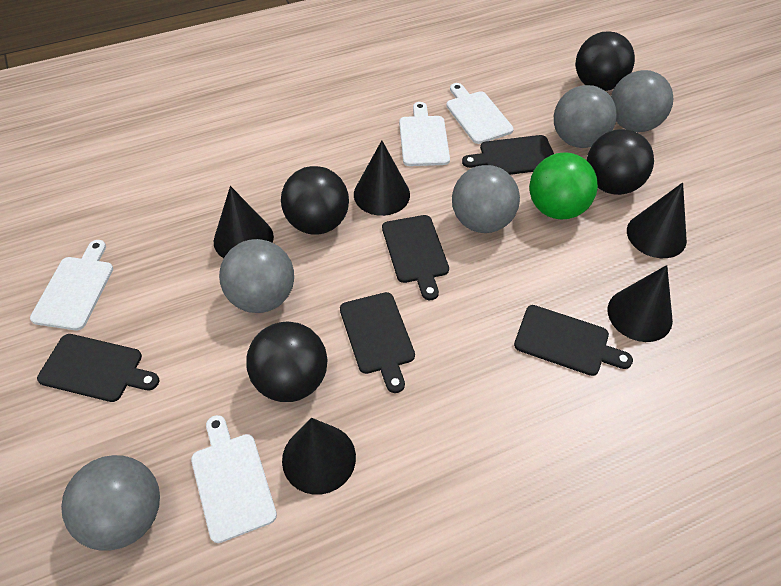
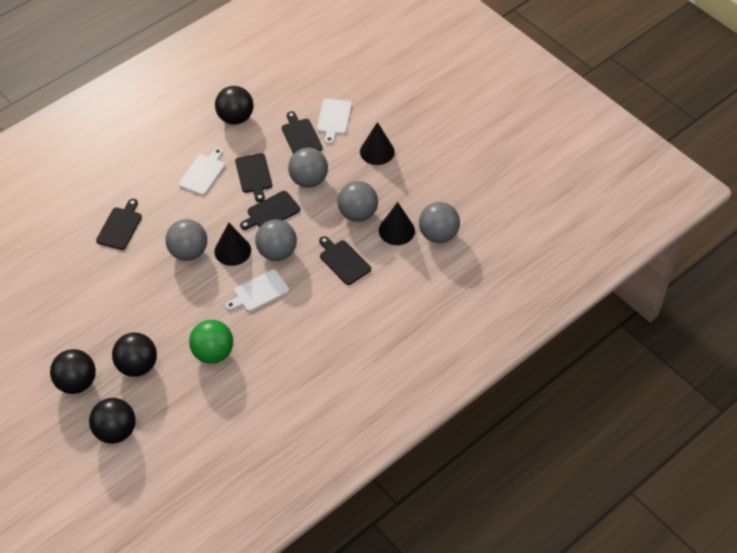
black cone: [214,186,274,258] [282,418,356,495] [354,140,410,216] [608,265,673,342] [627,182,687,258] = 5 -> [214,223,251,266] [360,122,395,165] [379,202,415,245] = 3
white cutting board: [30,240,113,330] [191,415,277,543] [399,102,450,166] [446,83,514,144] = 4 -> [179,148,225,195] [225,270,289,312] [317,99,352,144] = 3

